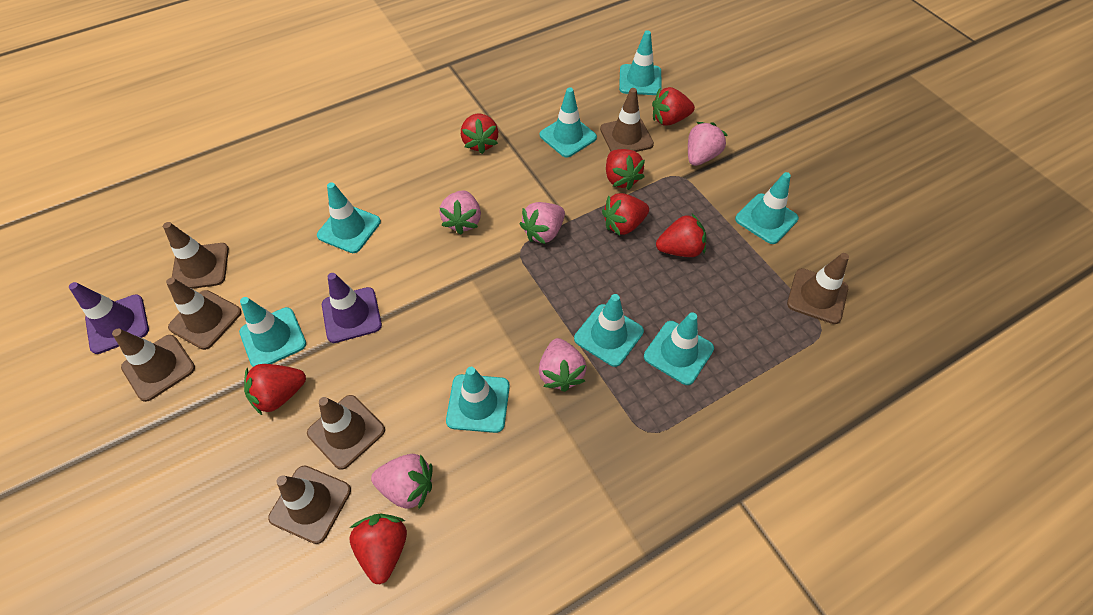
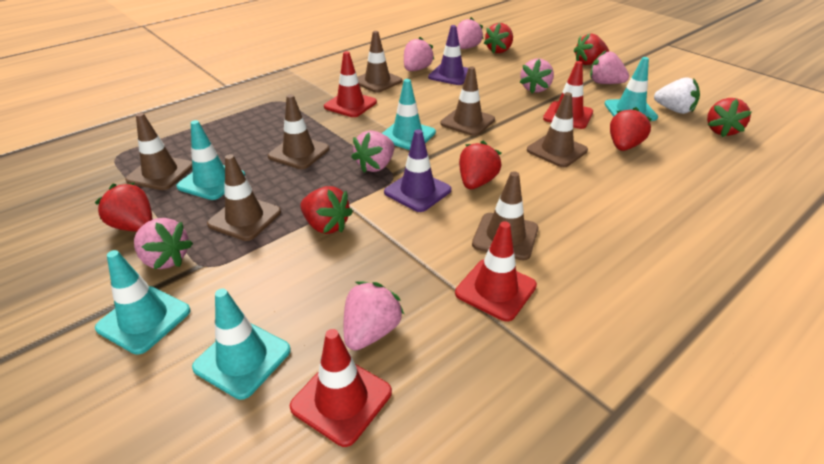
pink strawberry: [371,454,433,509] [439,190,481,235] [520,202,565,245] [539,338,587,392] [688,122,728,166] = 5 -> [134,218,193,269] [343,281,404,350] [351,130,395,173] [404,37,435,71] [457,17,483,49] [519,59,554,93] [590,50,629,84] = 7
red traffic cone: none = 0 -> [290,329,392,447] [324,51,377,117] [455,221,537,321] [543,61,593,129] = 4
turquoise traffic cone: [239,297,306,367] [317,182,381,253] [446,367,510,433] [539,87,597,158] [574,294,644,367] [619,30,662,95] [644,312,714,385] [735,172,799,244] = 8 -> [95,250,191,355] [176,120,245,200] [192,289,291,400] [382,79,436,150] [605,57,658,121] = 5
white strawberry: none = 0 -> [654,77,700,114] = 1

